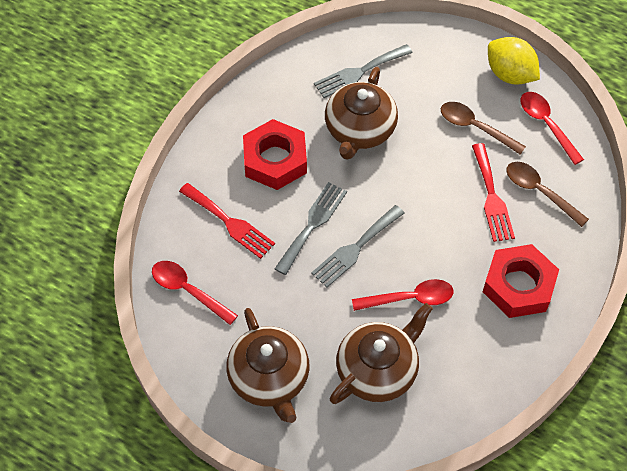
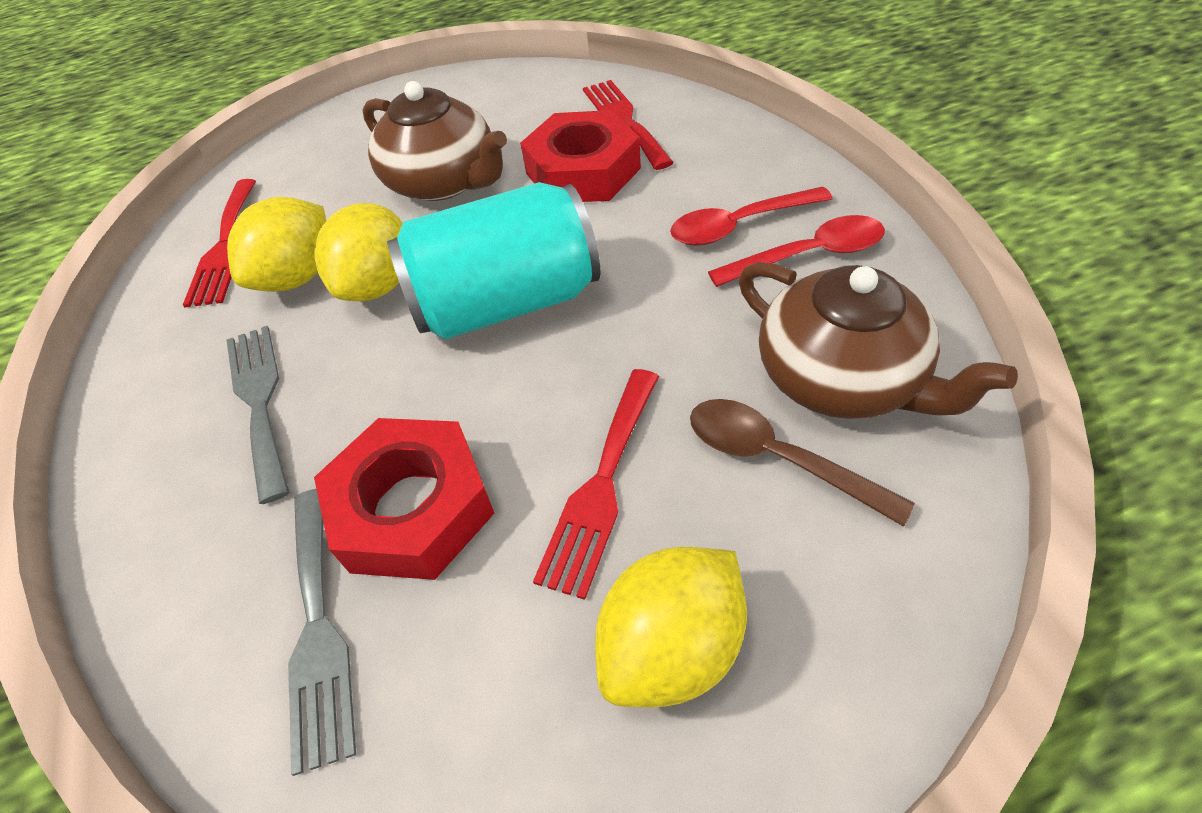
brown spoon: [441,102,526,155] [506,162,589,227] = 2 -> [690,399,915,527] = 1
brown teapot: [226,308,310,423] [325,67,398,160] [330,303,433,404] = 3 -> [362,81,507,201] [739,262,1018,419] = 2
grey fork: [275,182,347,275] [311,205,405,287] [314,44,413,98] = 3 -> [226,326,289,504] [288,489,356,776] = 2
red fork: [179,183,275,259] [472,143,515,242] = 2 -> [183,179,256,307] [533,369,659,600] [583,80,674,170] = 3
red spoon: [152,261,238,325] [352,279,454,311] [520,92,584,165] = 3 -> [670,186,833,246] [708,215,885,287] = 2
turquoise can: none = 0 -> [387,182,600,340] = 1
yellow lemon: [488,37,540,85] = 1 -> [227,197,326,292] [314,203,403,301] [595,547,747,708] = 3

